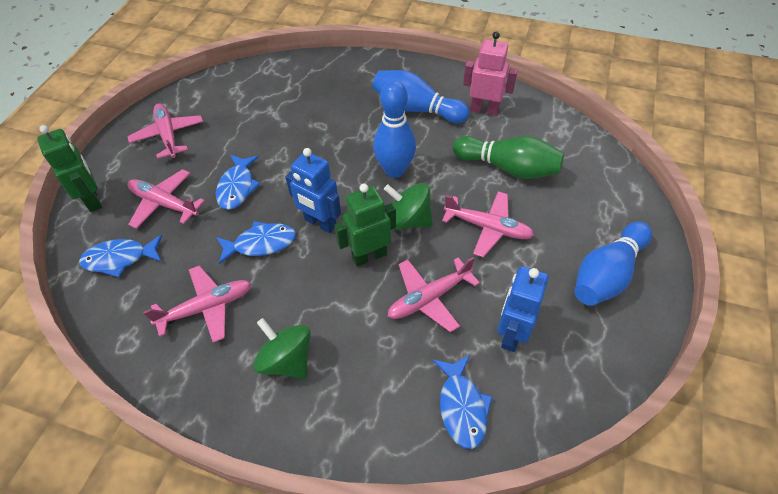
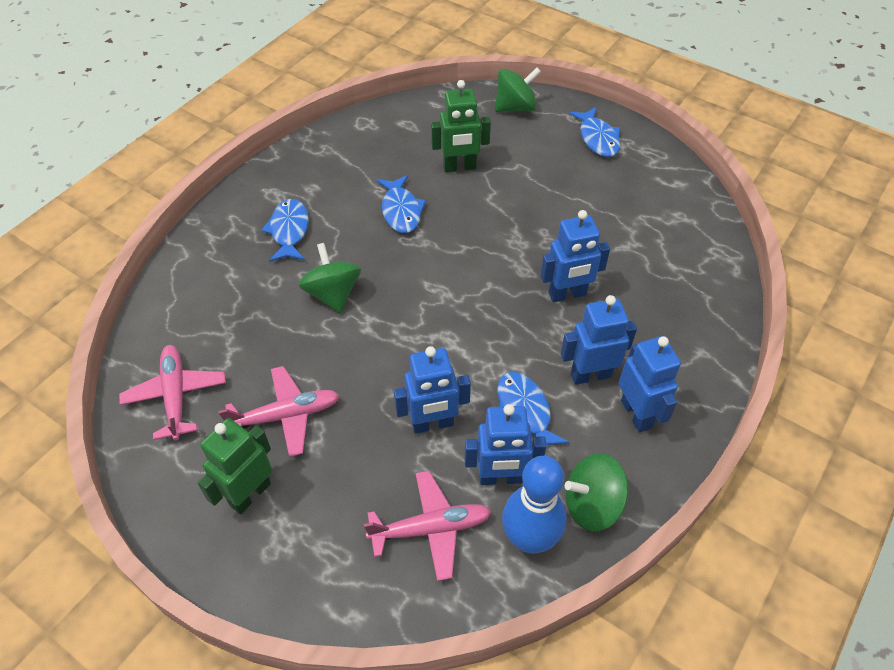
blue bowling pin: [372,70,469,123] [373,80,416,178] [574,222,652,306] = 3 -> [502,456,567,553] = 1
blue robot: [285,148,341,233] [497,266,549,352] = 2 -> [394,346,471,434] [464,404,546,485] [540,210,610,302] [561,295,637,385] [619,336,681,432] = 5
green bowling pin: [453,136,564,179] = 1 -> none = 0
green spinning top: [254,318,311,379] [384,183,433,230] = 2 -> [298,243,361,313] [495,68,541,112] [565,453,629,532] = 3
pink plane: [127,103,203,159] [127,169,205,229] [143,266,252,343] [388,257,480,333] [442,191,534,258] = 5 -> [119,345,226,440] [218,366,340,457] [364,471,492,581] = 3
pink robot: [463,31,518,116] = 1 -> none = 0

